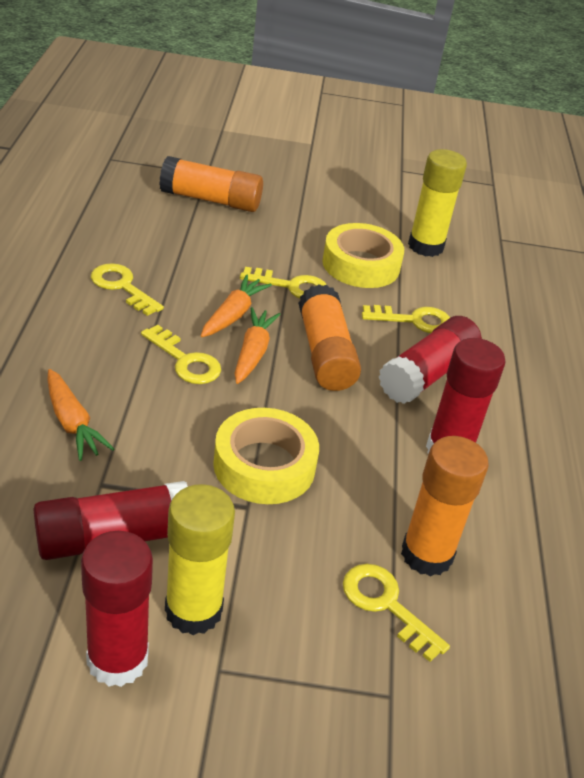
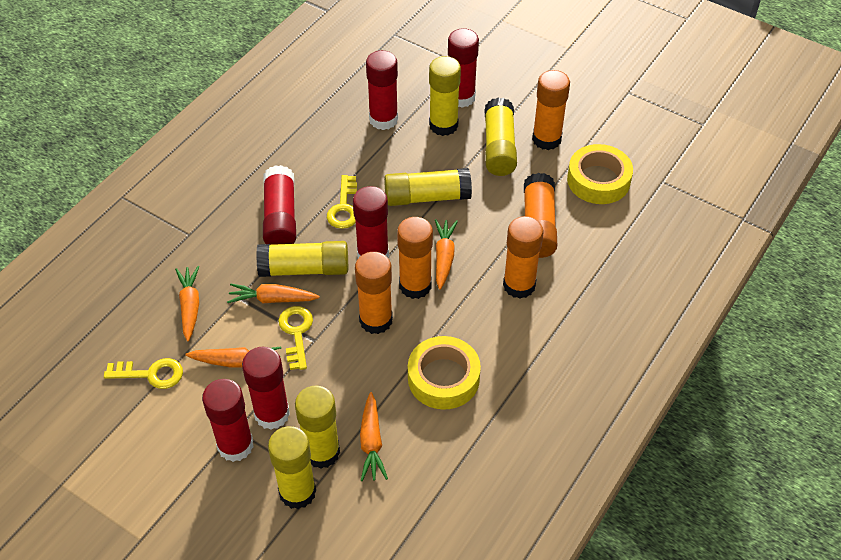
orange carrot: [47,369,114,461] [201,274,272,337] [235,307,281,384] = 3 -> [175,266,199,342] [185,346,281,368] [227,283,320,303] [360,392,388,481] [435,219,458,290] = 5
orange glue stick: [159,156,263,212] [298,284,361,391] [401,436,489,576] = 3 -> [355,252,393,334] [397,217,433,299] [503,216,544,299] [524,173,557,258] [532,70,570,150] = 5
red glue stick: [34,481,188,560] [81,531,153,687] [379,316,482,404] [426,338,506,454] = 4 -> [202,379,254,462] [242,347,290,430] [263,165,296,245] [353,186,389,258] [366,50,398,130] [448,28,479,108] = 6
yellow glue stick: [165,484,235,635] [408,149,467,257] = 2 -> [256,241,348,277] [268,426,316,509] [295,386,340,469] [384,168,472,206] [429,56,461,136] [485,98,517,176] = 6
yellow key: [91,263,164,316] [141,325,221,384] [240,267,327,298] [343,564,450,662] [362,305,450,333] = 5 -> [104,358,183,389] [278,306,313,370] [327,175,357,229] = 3

